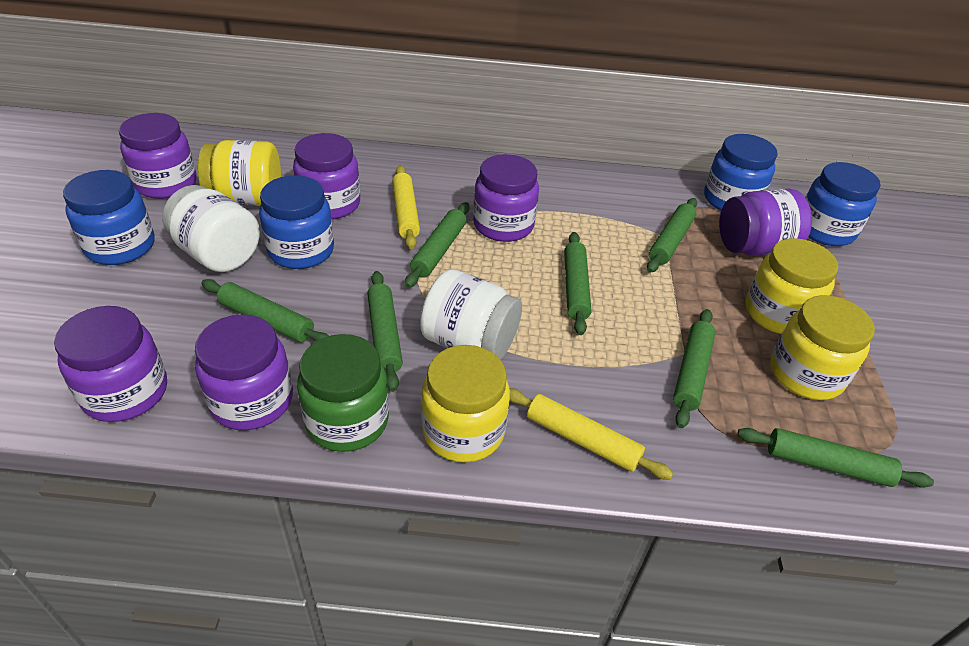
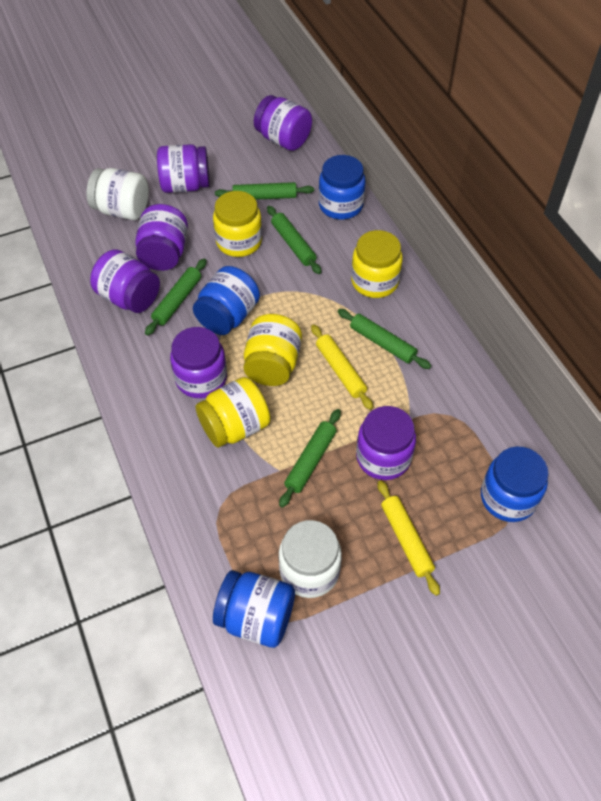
green jar: [297,334,389,452] = 1 -> none = 0
green rolling pin: [201,279,329,342] [367,271,403,392] [405,202,469,288] [564,232,591,335] [647,198,697,273] [673,309,716,428] [737,428,934,488] = 7 -> [145,259,207,336] [215,182,314,200] [267,206,321,274] [279,409,341,508] [338,309,431,369] = 5

